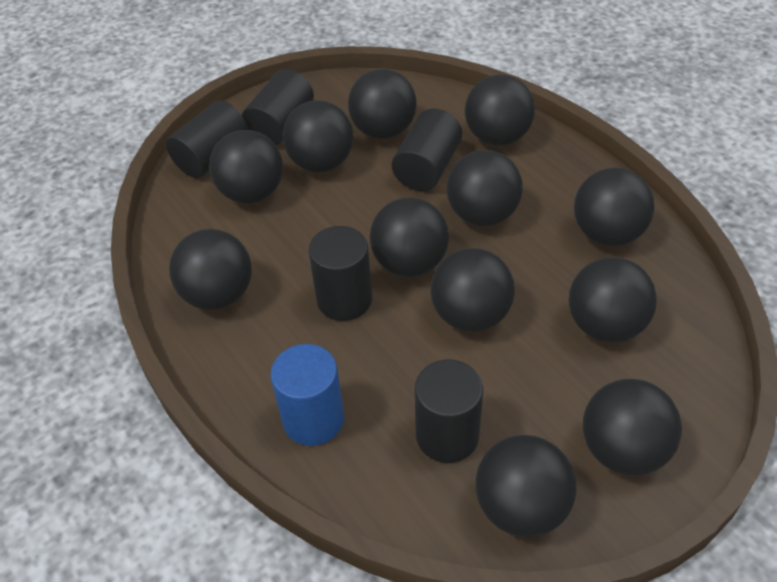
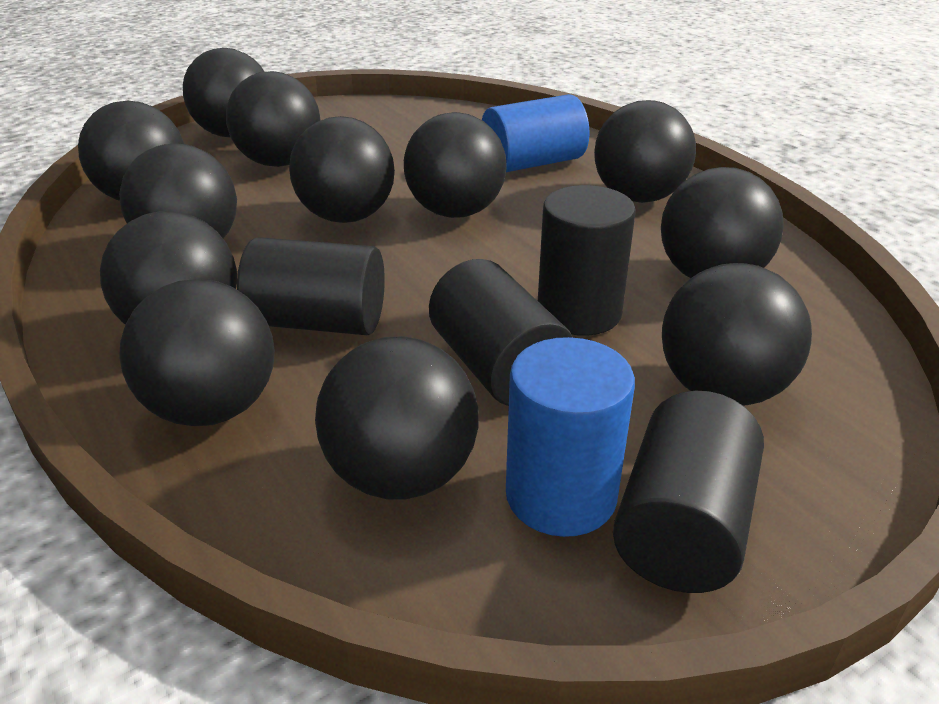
black cylinder: [166,100,248,178] [242,69,314,145] [309,226,372,321] [392,109,462,191] [415,359,483,463] = 5 -> [237,237,385,335] [429,259,573,406] [538,185,636,336] [613,391,764,593] = 4
blue cylinder: [271,344,344,446] = 1 -> [482,94,590,172] [506,337,635,537] = 2

